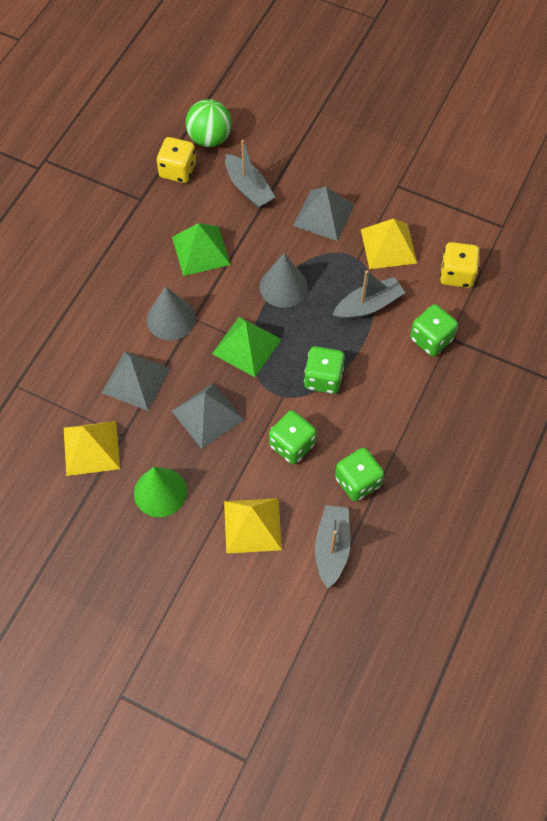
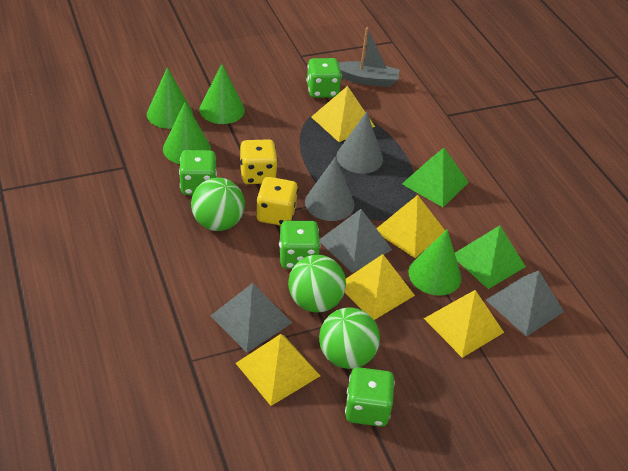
green ball: [185,99,232,147] = 1 -> [191,177,245,231] [288,255,346,313] [319,308,380,369] = 3
green cone: [134,467,187,517] = 1 -> [147,67,193,129] [163,102,211,164] [199,64,245,124] [408,229,462,296] = 4
grey boat: [225,140,275,208] [315,505,350,588] [333,270,405,320] = 3 -> [339,27,400,87] = 1
yellow pyramid: [64,421,120,476] [224,498,282,554] [361,218,417,269] = 3 -> [236,334,320,406] [311,86,375,142] [345,254,415,320] [376,195,445,258] [424,290,504,358] = 5

